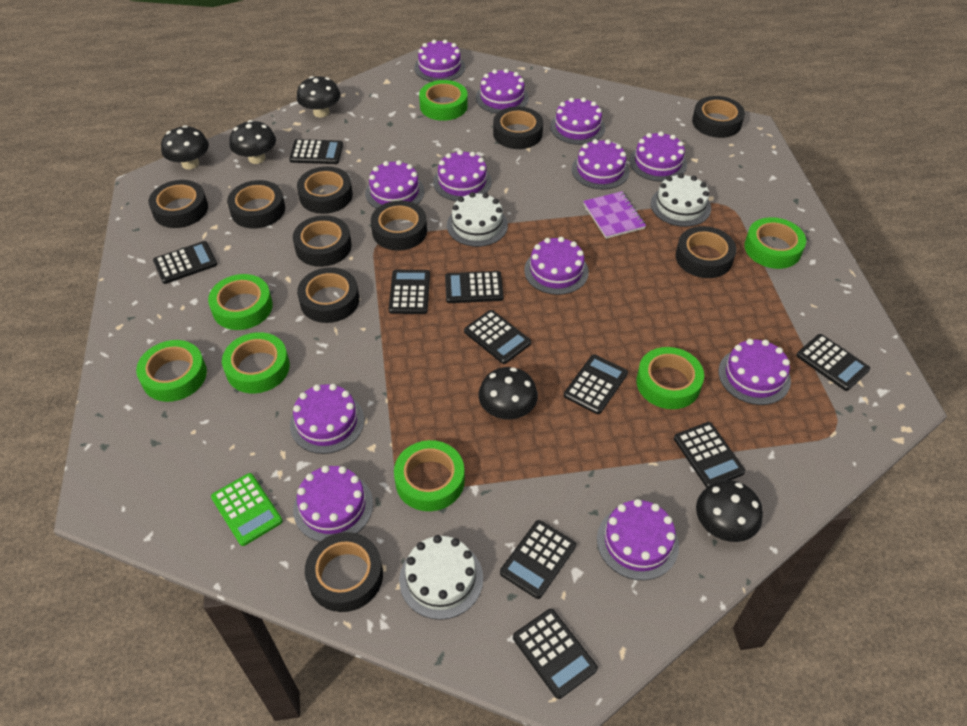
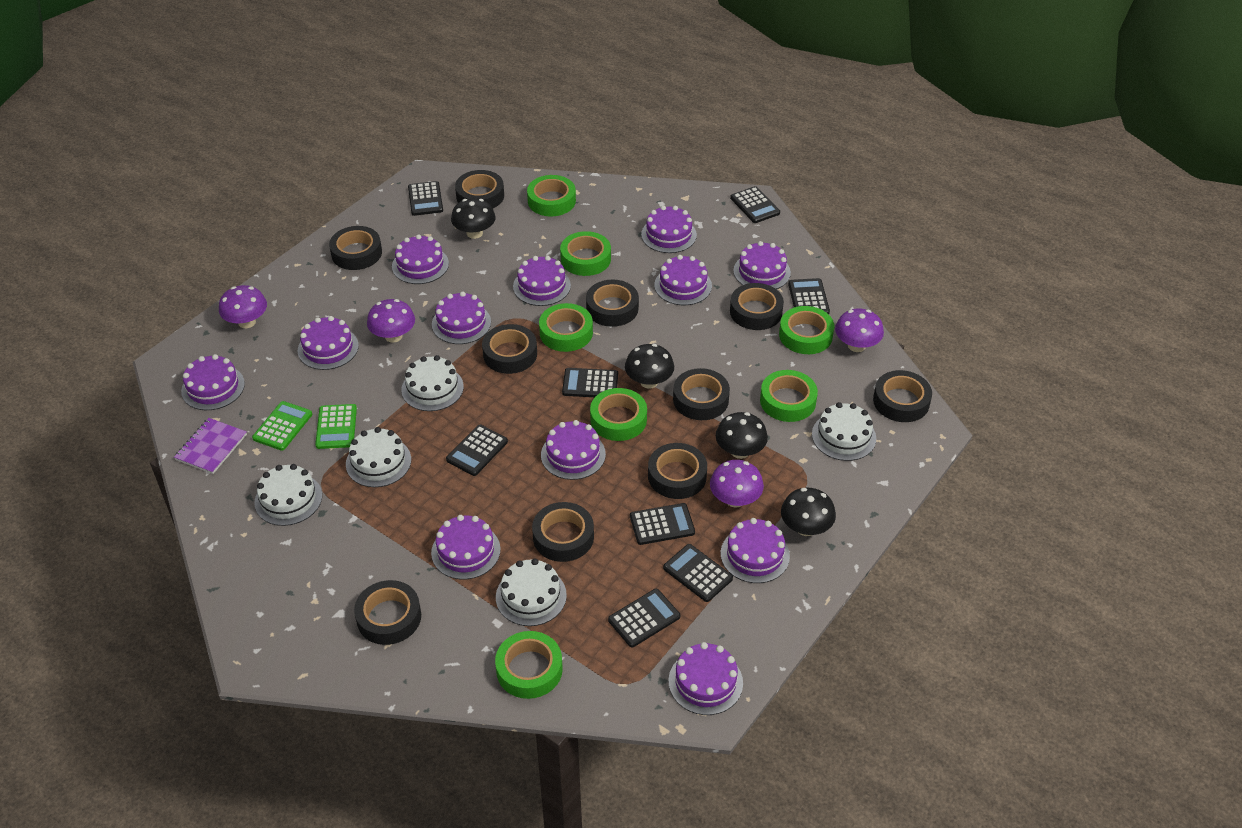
black calculator: [153,241,217,284] [289,139,343,164] [389,270,430,314] [445,271,504,303] [464,310,531,364] [500,520,576,599] [513,609,598,699] [564,354,628,414] [674,422,745,488] [796,334,870,391] = 10 -> [408,181,443,216] [446,425,508,476] [562,368,618,397] [608,589,680,647] [630,503,695,545] [663,544,733,602] [730,186,780,223] [788,278,830,314] = 8
black mushroom: [161,125,209,170] [229,120,276,164] [297,76,341,118] [478,367,538,419] [696,480,763,542] = 5 -> [451,198,496,239] [625,344,674,389] [716,412,768,459] [781,488,836,536] = 4
green calculator: [211,473,283,546] = 1 -> [252,401,312,451] [315,404,357,449] = 2
purple mushroom: none = 0 -> [219,285,267,328] [367,299,415,343] [710,460,764,508] [835,309,884,352] = 4
white cake: [399,535,483,620] [447,192,508,247] [651,173,711,227] = 3 -> [254,464,322,526] [346,427,411,487] [401,355,464,411] [496,558,567,626] [812,402,876,461] = 5

